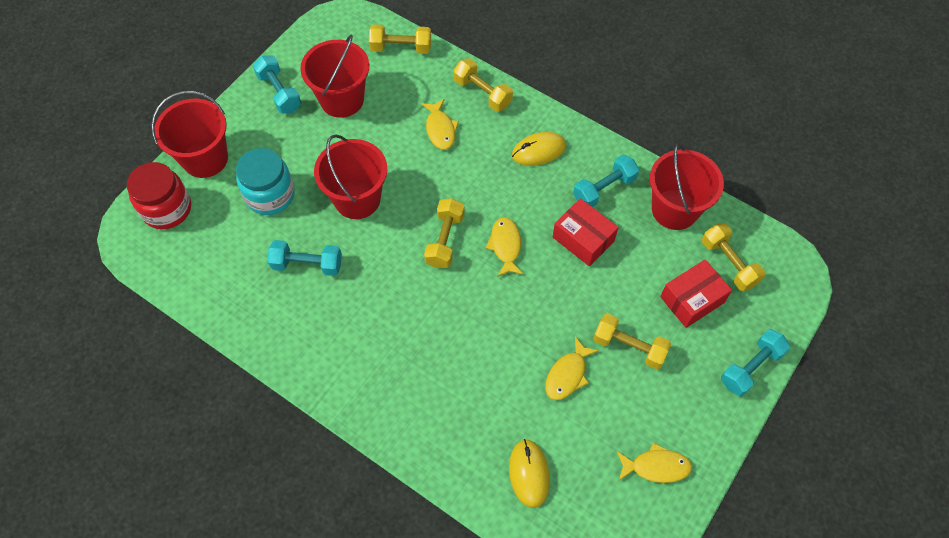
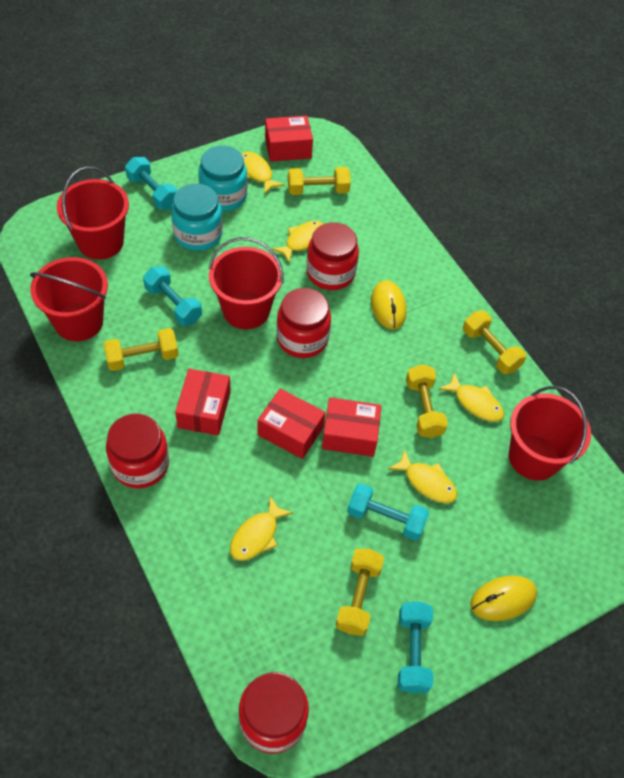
red box: [553,198,619,266] [660,259,732,328] = 2 -> [175,369,231,435] [258,389,326,459] [265,116,313,162] [322,397,382,457] = 4
red jar: [127,162,191,229] = 1 -> [106,413,169,489] [239,672,309,754] [276,288,331,358] [306,222,359,290] = 4
turquoise jar: [236,148,295,215] = 1 -> [171,183,223,251] [198,145,247,211] = 2
yellow fish: [421,99,459,150] [485,217,524,277] [545,337,599,400] [617,443,692,483] = 4 -> [230,496,293,561] [242,152,284,194] [272,221,323,263] [388,449,457,503] [438,372,504,422] = 5

